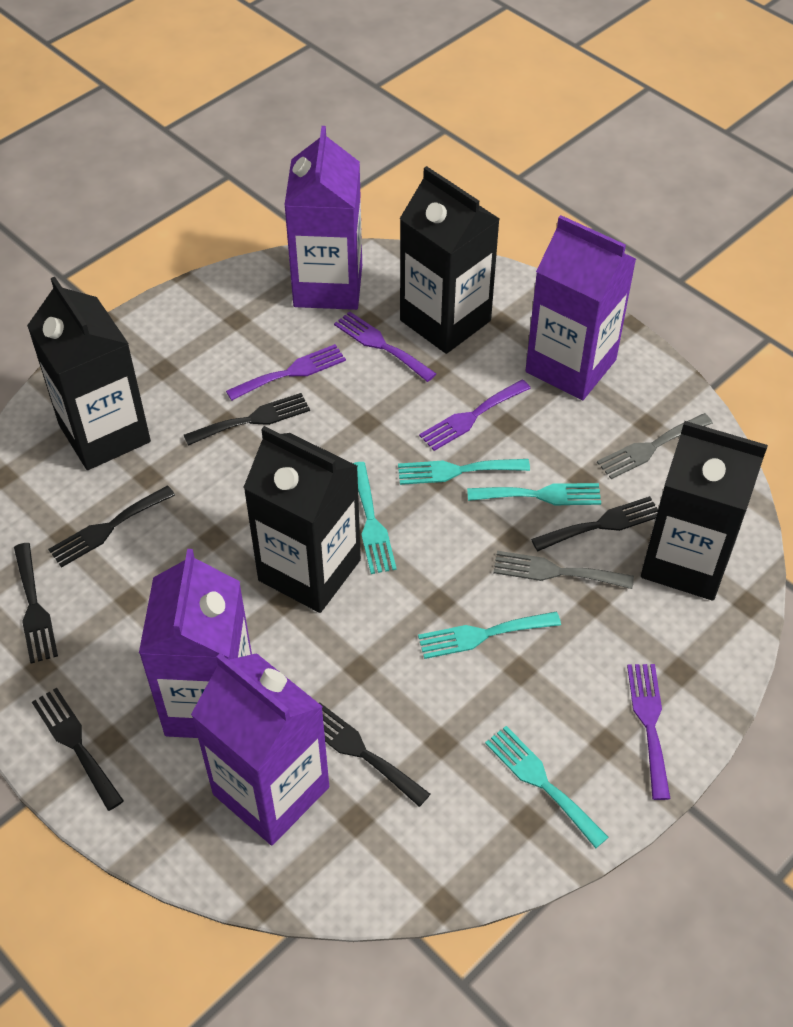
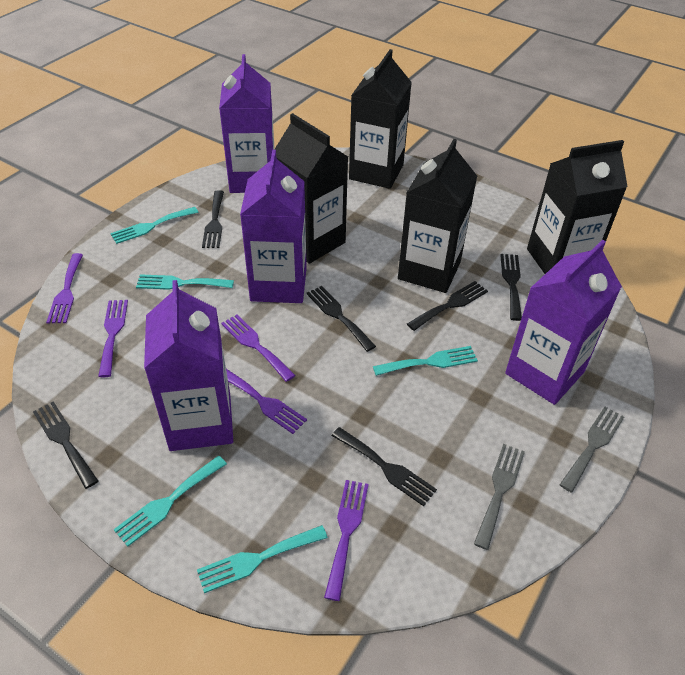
purple fork: [226,344,346,401] [334,311,436,382] [419,379,531,451] [627,664,670,800] = 4 -> [46,253,83,323] [98,300,128,377] [221,315,296,382] [226,369,307,434] [324,480,369,601] = 5

